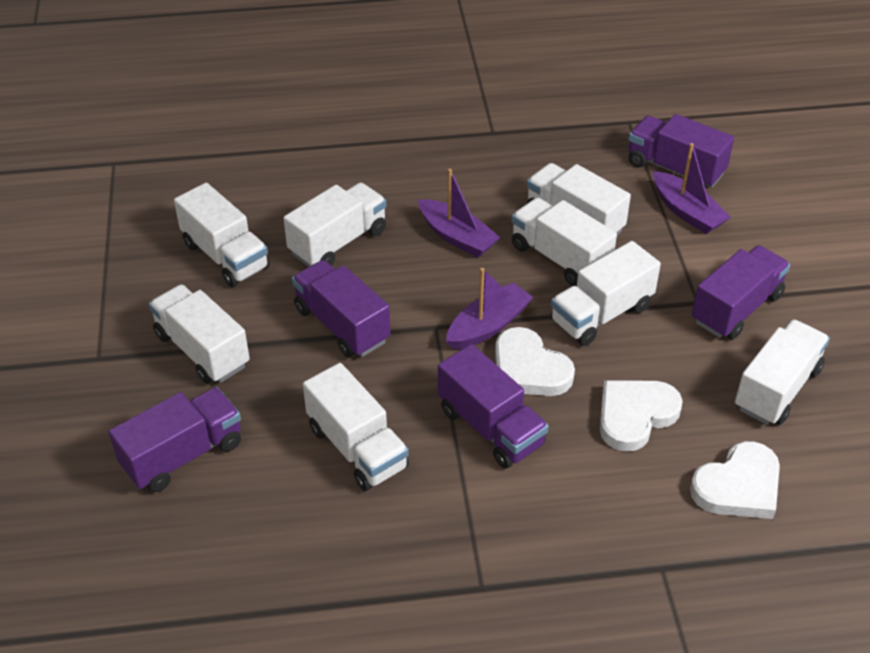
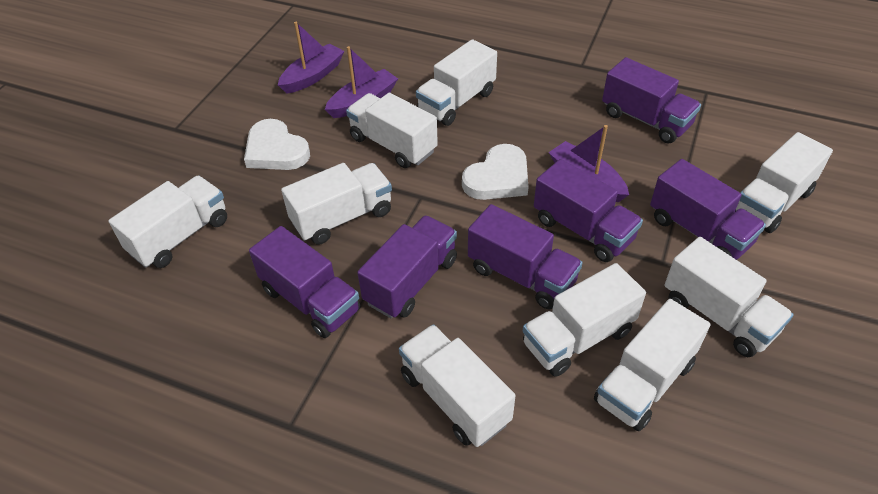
purple truck: [109,387,241,492] [292,260,391,358] [438,344,549,469] [628,114,734,188] [692,245,790,340] = 5 -> [249,226,361,338] [357,215,457,318] [468,204,583,309] [534,159,643,262] [602,57,701,143] [650,159,766,260] = 6
white heart: [495,327,575,396] [600,380,683,452] [690,441,780,519] = 3 -> [244,119,310,170] [462,144,528,200] = 2
white truck: [149,284,250,384] [174,183,270,287] [283,182,387,267] [303,363,409,491] [512,198,617,286] [527,163,631,235] [551,241,661,346] [735,319,830,425] = 8 -> [109,176,227,268] [281,163,392,245] [346,93,438,168] [399,324,516,447] [416,39,497,126] [523,263,646,377] [594,299,710,431] [665,237,794,357] [735,132,833,233] = 9

